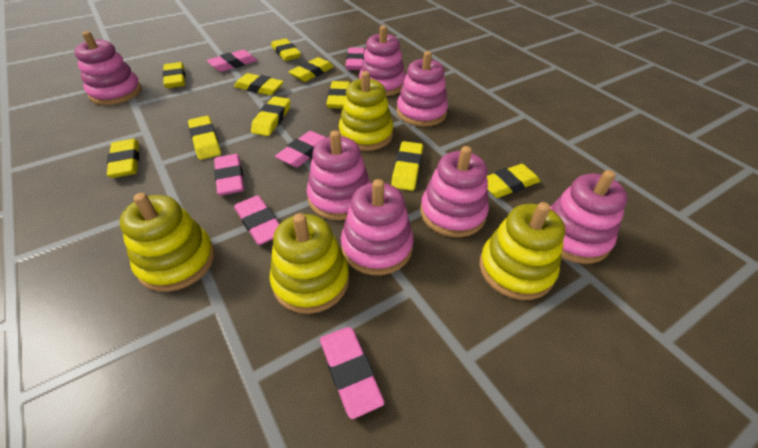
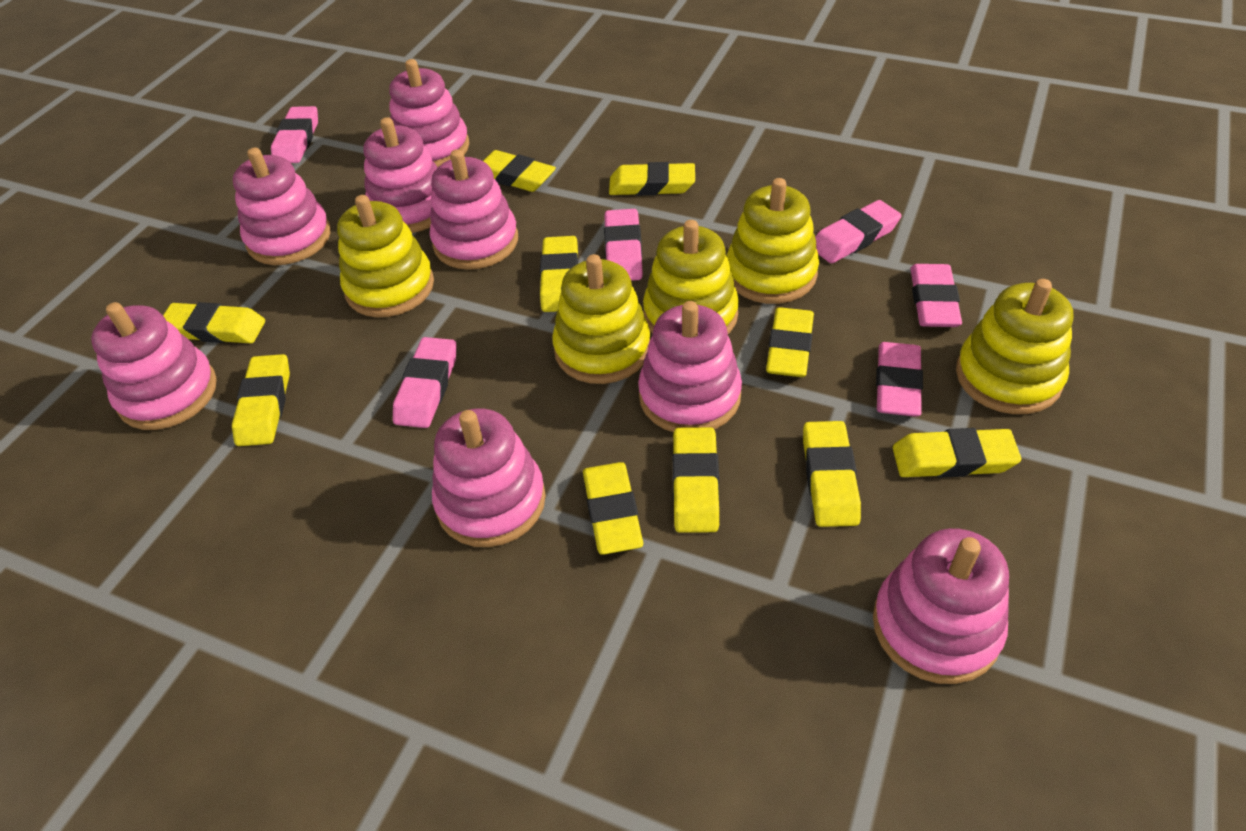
pink stacking toy: [74,31,142,105] [307,130,370,220] [341,179,414,275] [359,26,406,96] [397,51,448,127] [420,146,489,237] [550,170,628,264] = 7 -> [91,302,217,430] [233,147,331,265] [364,117,438,233] [389,59,470,167] [430,149,518,270] [432,408,546,547] [638,301,742,432] [873,528,1009,684] = 8
yellow stacking toy: [120,193,215,292] [269,213,349,314] [339,71,393,151] [479,202,565,300] = 4 -> [337,195,434,317] [552,254,650,384] [643,220,739,334] [726,178,819,304] [956,279,1073,414] = 5

